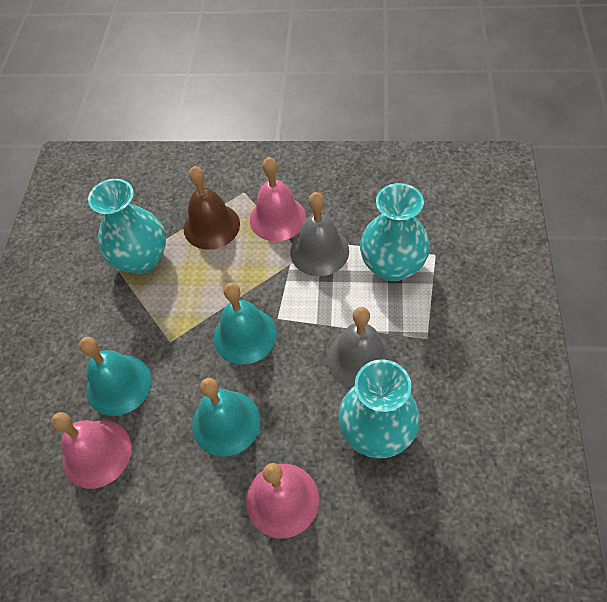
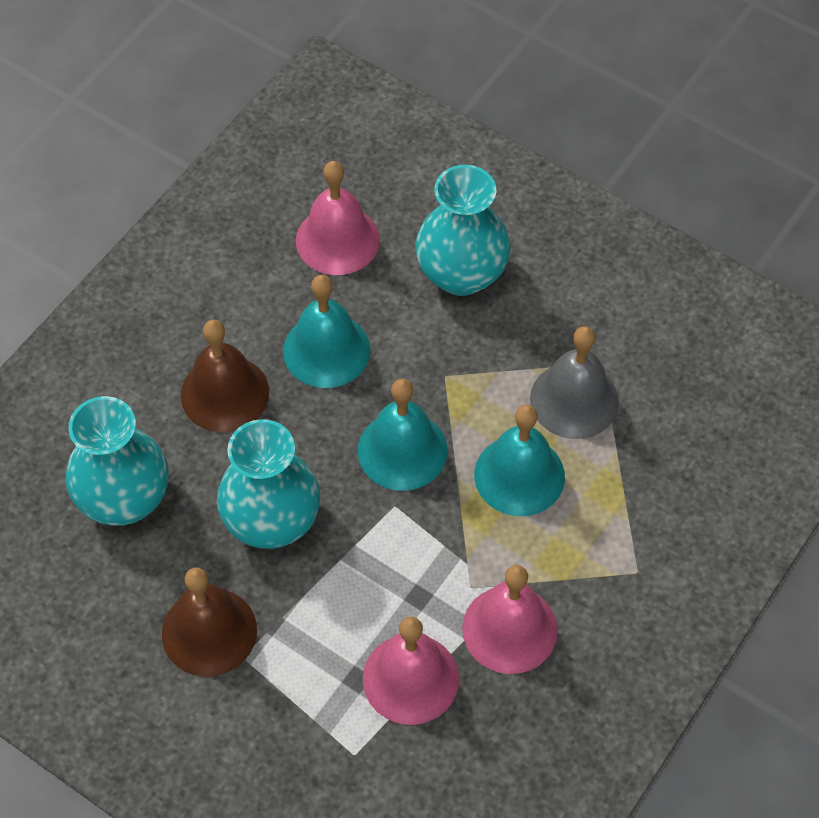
brown bell: [184,166,240,250] = 1 -> [162,567,257,677] [181,320,269,432] = 2
grey bell: [290,192,349,276] [327,307,393,388] = 2 -> [530,326,619,439] = 1

